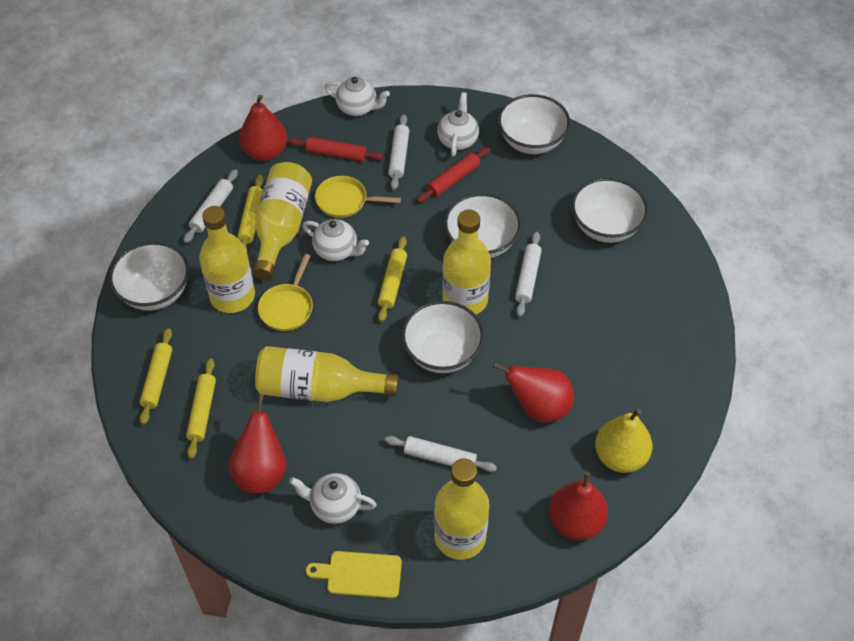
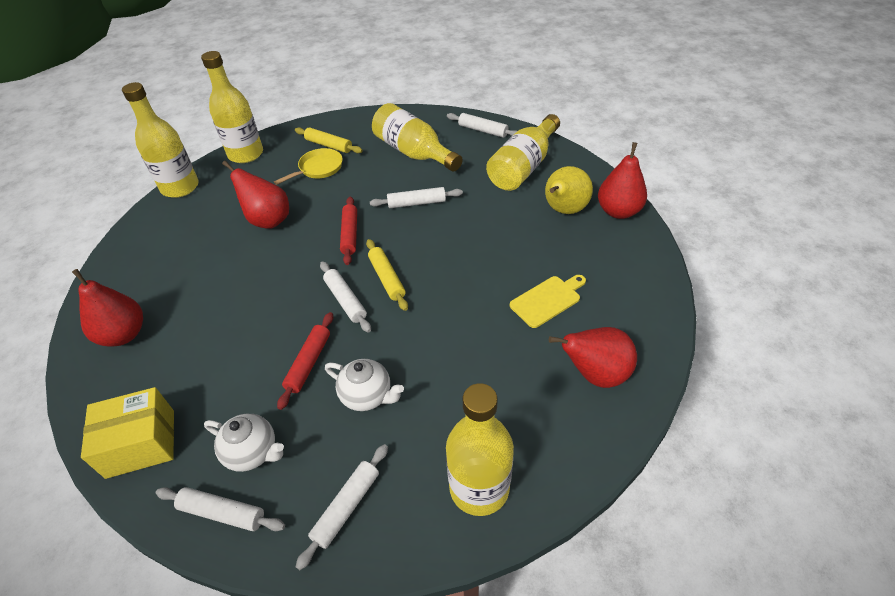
white bowl: [109,242,189,311] [402,301,484,373] [444,193,521,258] [498,94,570,154] [572,178,648,243] = 5 -> none = 0
white rolling pin: [183,169,238,243] [384,436,497,472] [388,115,410,190] [515,232,542,317] = 4 -> [156,487,285,531] [296,444,388,570] [320,261,371,333] [370,187,463,208] [447,113,517,138] = 5
white teapot: [289,473,377,524] [302,219,369,261] [325,77,390,116] [437,92,479,156] = 4 -> [204,414,284,472] [325,359,404,411] = 2
yellow box: none = 0 -> [81,387,174,479] = 1
yellow pan: [258,254,313,331] [315,176,401,218] = 2 -> [274,148,343,185] = 1
yellow rolling pin: [139,328,172,425] [186,359,216,459] [237,175,263,250] [378,236,407,322] = 4 -> [295,127,363,153] [366,239,408,311] = 2

